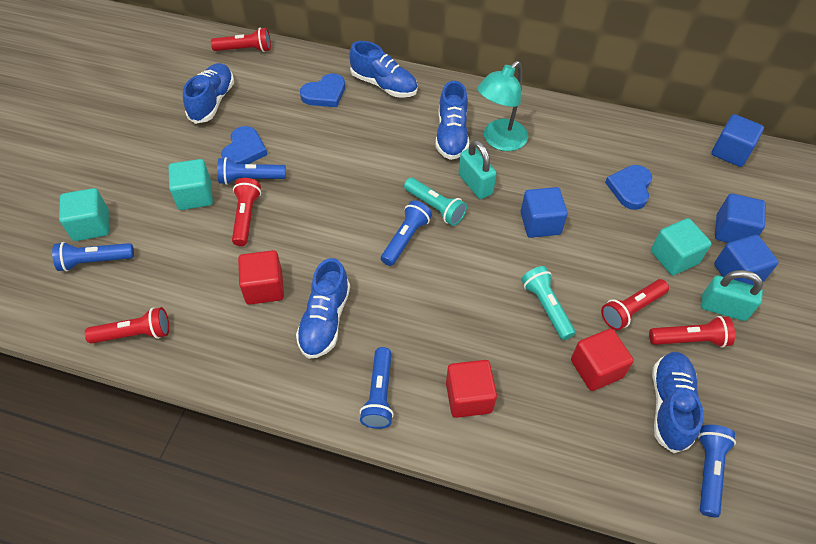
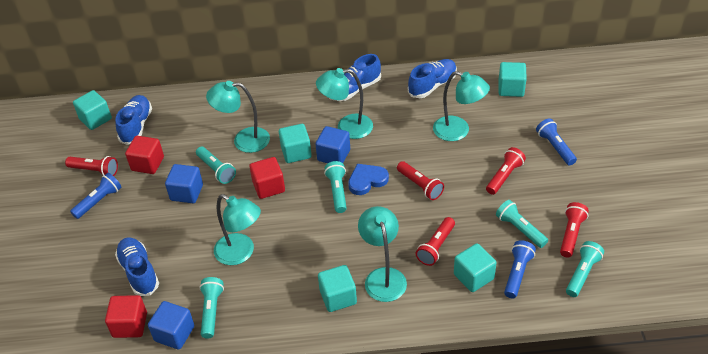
blue cube: [521,187,568,238] [711,114,764,167] [714,235,779,285] [715,193,766,243] = 4 -> [148,301,194,350] [165,164,203,203] [315,126,350,163] = 3
blue flashlight: [52,242,134,271] [217,157,286,185] [360,347,394,429] [381,200,432,266] [698,425,736,517] = 5 -> [70,173,121,219] [504,240,536,299] [536,118,577,165] = 3
blue heart: [221,126,268,164] [300,73,345,107] [605,165,652,210] = 3 -> [348,164,389,195] = 1
blue shoe: [183,63,234,124] [296,258,350,359] [349,41,418,98] [436,81,469,160] [652,352,704,453] = 5 -> [115,95,152,145] [115,237,159,296] [329,54,381,101] [408,59,457,98] = 4
turquoise cube: [59,188,109,241] [168,159,213,210] [651,218,712,275] = 3 -> [73,90,112,130] [279,124,312,163] [318,265,357,312] [454,243,496,292] [498,62,527,97] = 5
turquoise flashlight: [404,178,467,226] [521,266,576,340] = 2 -> [196,147,236,184] [199,277,224,339] [324,161,347,213] [496,200,548,248] [566,241,604,297] = 5
turquoise lamp: [477,61,528,151] = 1 -> [206,81,270,153] [214,194,261,265] [316,68,373,139] [358,206,407,302] [433,71,490,141] = 5
turquoise padlock: [459,140,497,199] [701,270,763,321] = 2 -> none = 0

